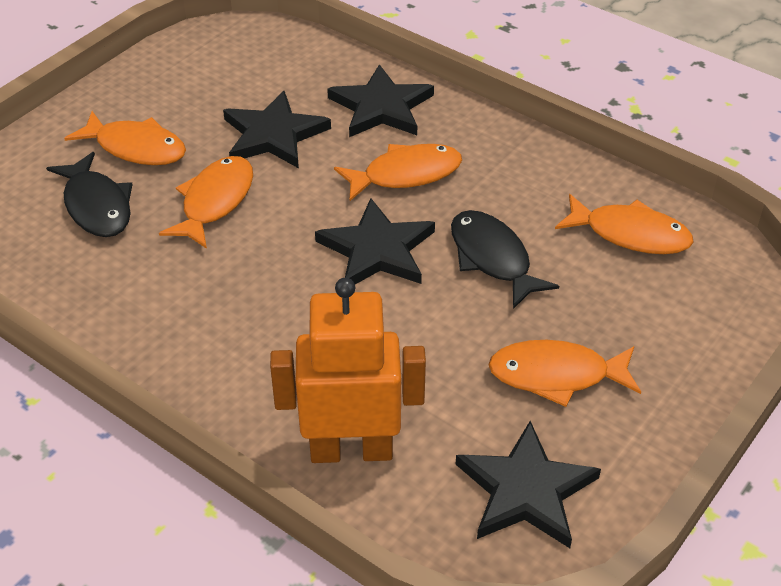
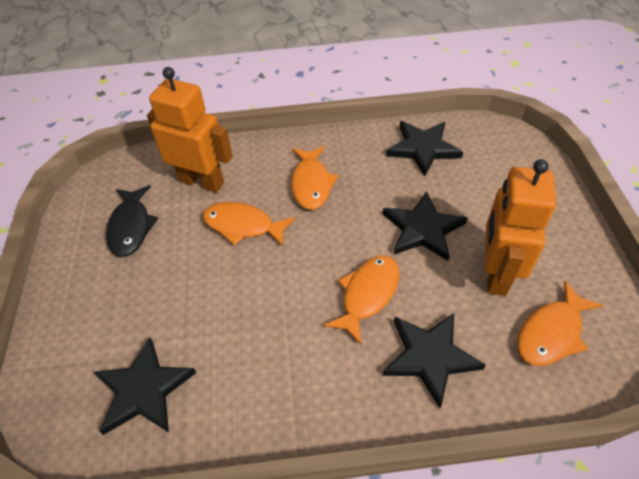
black fish: [46,152,133,237] [451,210,559,309] = 2 -> [106,185,159,257] = 1
orange fish: [64,111,186,165] [159,156,253,249] [334,144,462,201] [488,340,641,407] [555,194,694,254] = 5 -> [202,202,295,246] [291,146,338,210] [324,255,399,344] [517,281,603,366] = 4
orange robot: [270,278,426,463] = 1 -> [147,67,233,193] [485,159,556,296] = 2

